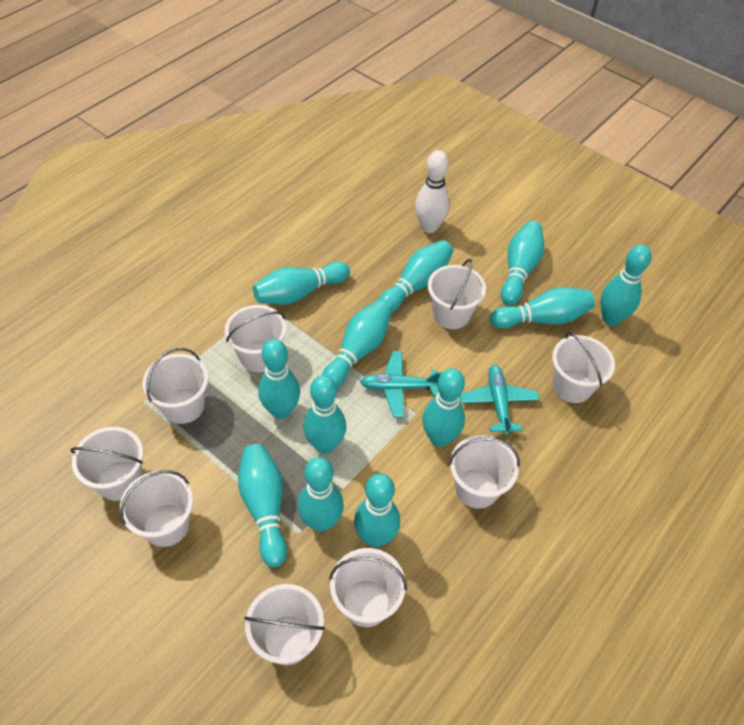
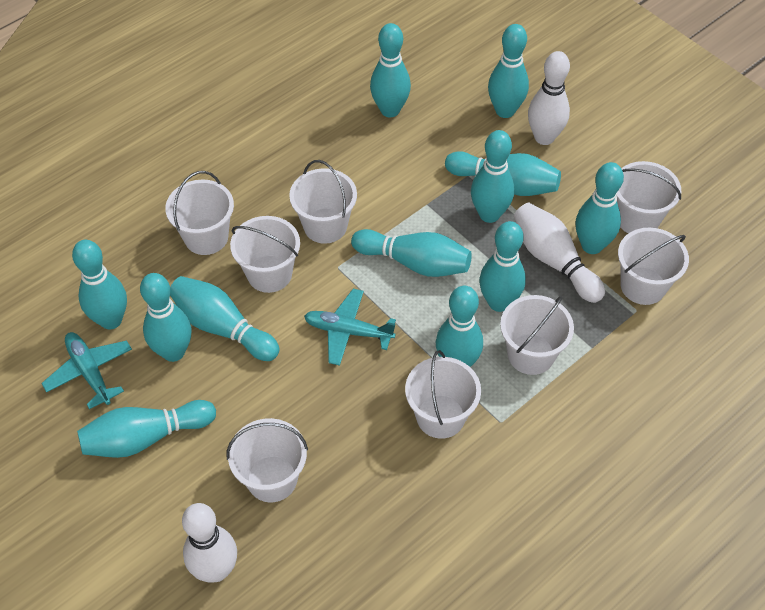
white bowling pin: [415,150,450,233] = 1 -> [182,503,237,582] [514,203,605,303] [528,51,570,145] = 3
white bucket: [71,427,143,501] [120,470,193,547] [142,348,209,424] [225,305,287,372] [244,584,325,665] [329,548,407,627] [428,259,486,329] [449,435,520,509] [552,332,615,403] = 9 -> [165,171,234,255] [227,418,308,502] [230,216,300,293] [289,160,357,244] [405,350,481,439] [500,295,574,375] [617,161,681,233] [618,228,689,305] = 8

